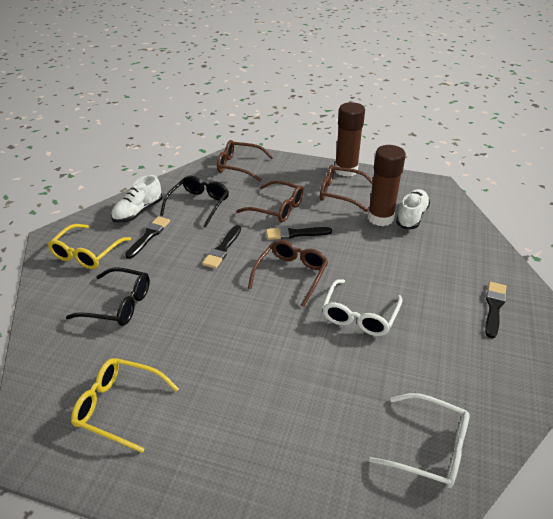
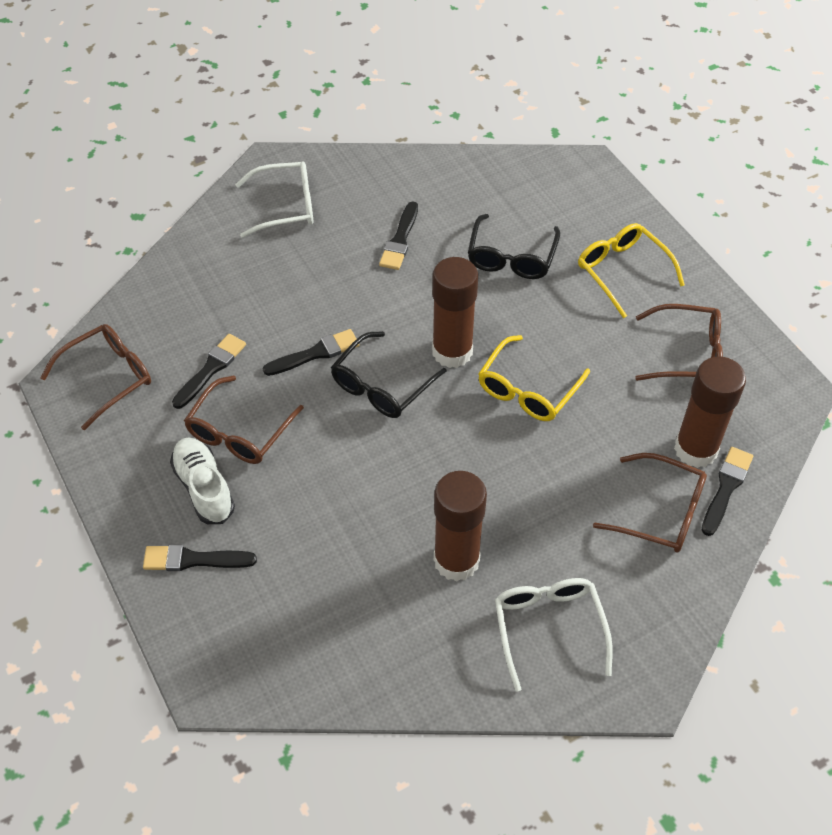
black brush: [125,216,170,259] [202,225,241,269] [266,226,332,240] [485,282,506,338] = 4 -> [143,545,257,571] [172,334,246,409] [263,329,359,376] [379,201,418,270] [701,447,753,536] = 5
brown glue stick: [335,102,365,177] [368,145,406,226] = 2 -> [432,257,478,368] [434,471,487,582] [674,356,746,468] = 3
white shoe: [111,175,163,223] [396,189,430,229] = 2 -> [170,437,235,524] = 1

